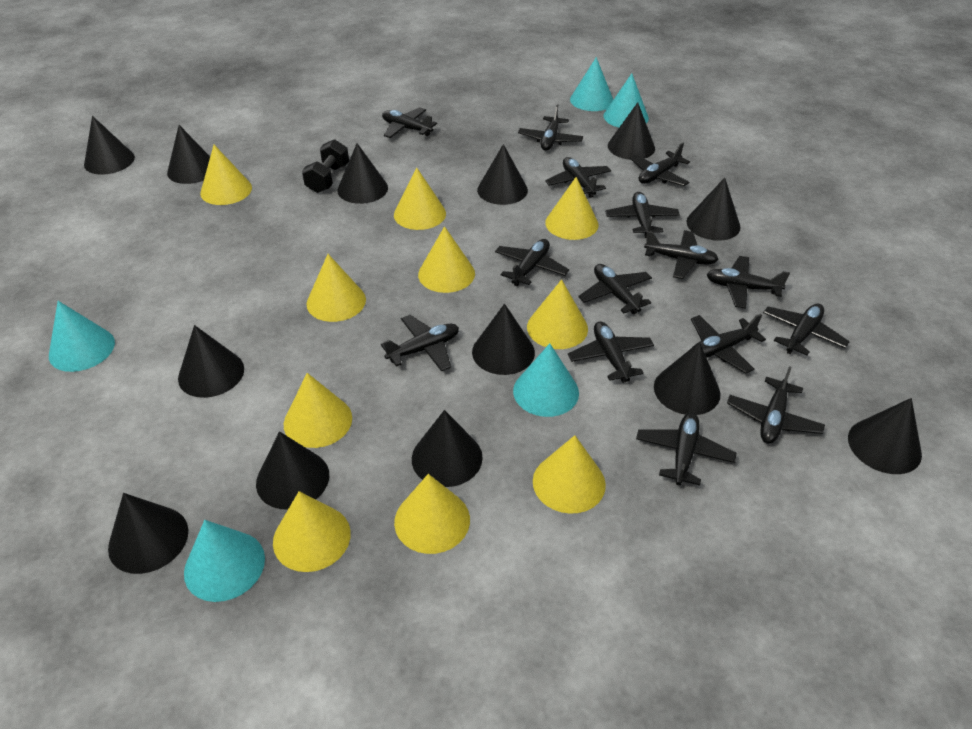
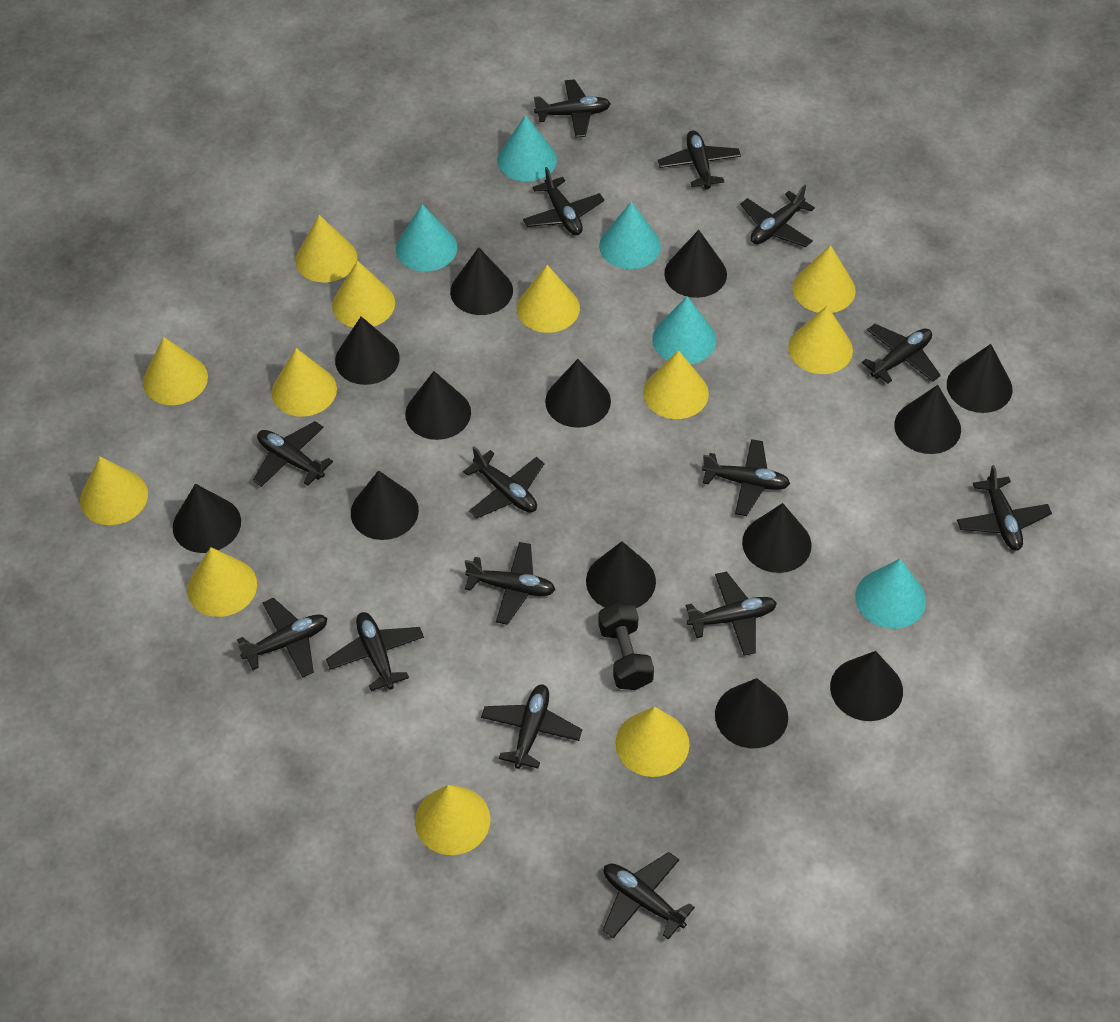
yellow cone: [200,145,252,205] [273,491,351,572] [284,373,352,448] [306,254,366,322] [394,167,446,230] [394,474,470,554] [418,226,475,293] [527,279,588,349] [533,435,606,514] [545,177,599,240] = 10 -> [80,456,148,525] [143,337,208,405] [187,547,257,617] [272,348,337,417] [295,215,357,282] [332,261,395,327] [415,785,491,855] [517,265,580,333] [615,706,690,777] [643,350,709,419] [788,306,853,374] [792,245,856,313] = 12

